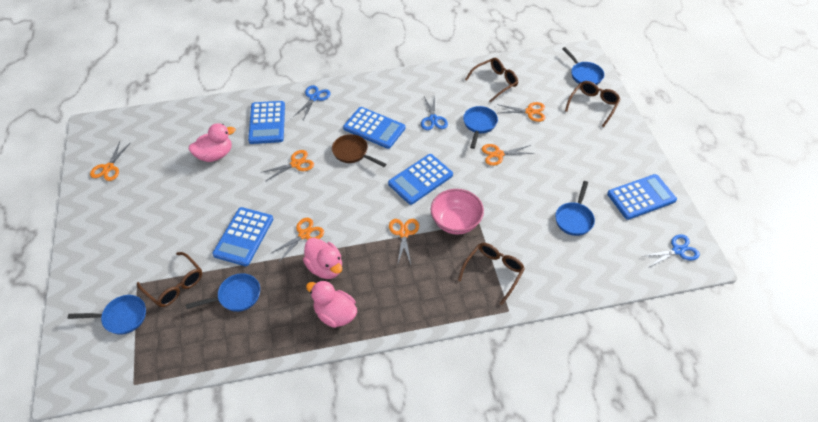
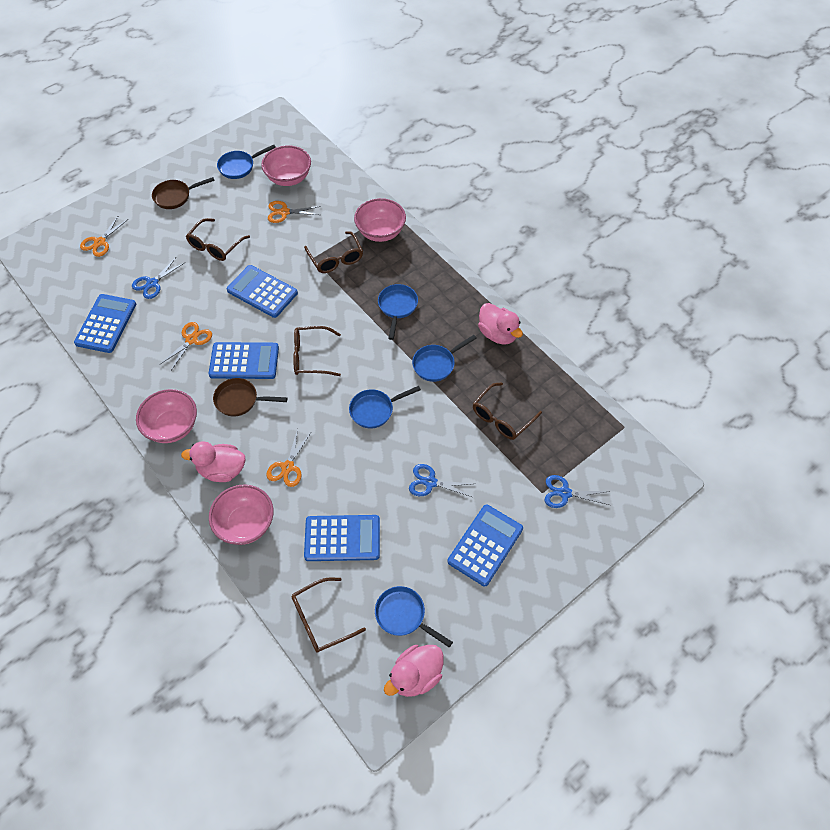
brown glasses: [137,252,202,307] [458,243,525,305] [465,58,518,103] [565,81,621,127] = 4 -> [186,218,250,261] [292,578,366,653] [293,326,341,376] [304,231,363,273] [473,382,542,440] = 5
brown pan: [332,134,386,167] = 1 -> [152,177,215,209] [213,378,287,416] = 2
orange scissors: [90,142,131,181] [260,150,314,181] [270,218,324,262] [389,219,419,266] [482,144,535,166] [497,102,545,122] = 6 -> [80,215,128,257] [159,322,212,370] [266,429,311,487] [268,201,321,223] = 4
pink bowl: [431,189,484,235] = 1 -> [136,389,197,443] [209,484,273,545] [261,146,311,186] [354,198,406,242] = 4

